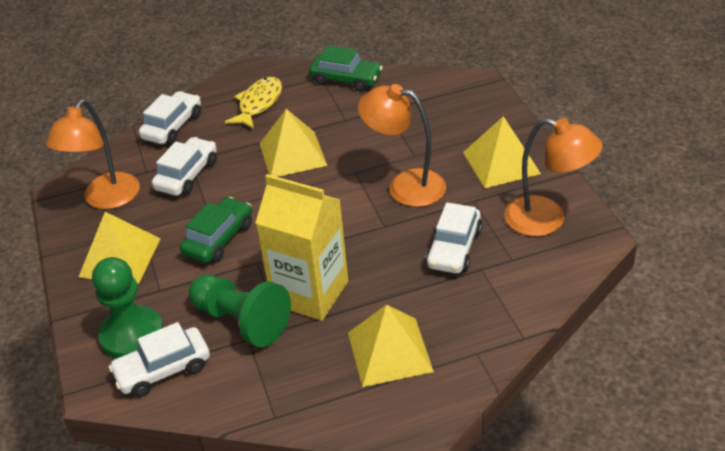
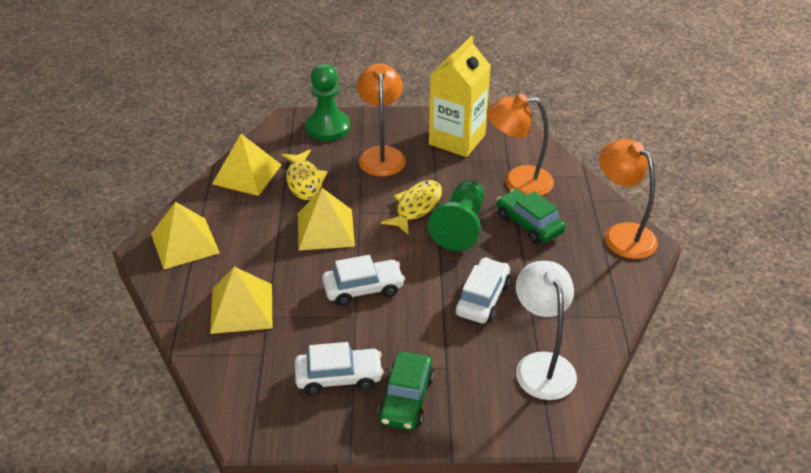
white car: [109,322,210,397] [139,91,201,145] [152,137,217,196] [426,202,482,274] = 4 -> [295,342,384,395] [322,255,405,306] [455,257,511,323] = 3
white lamp: none = 0 -> [516,261,577,400] = 1
yellow fish: [225,77,282,129] = 1 -> [281,149,327,200] [381,180,442,235] = 2

